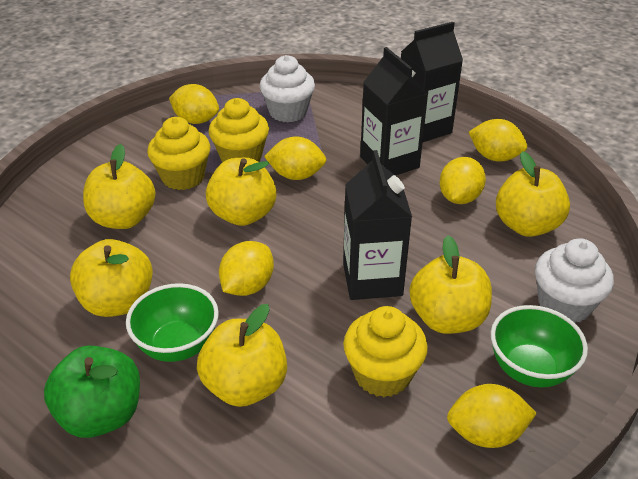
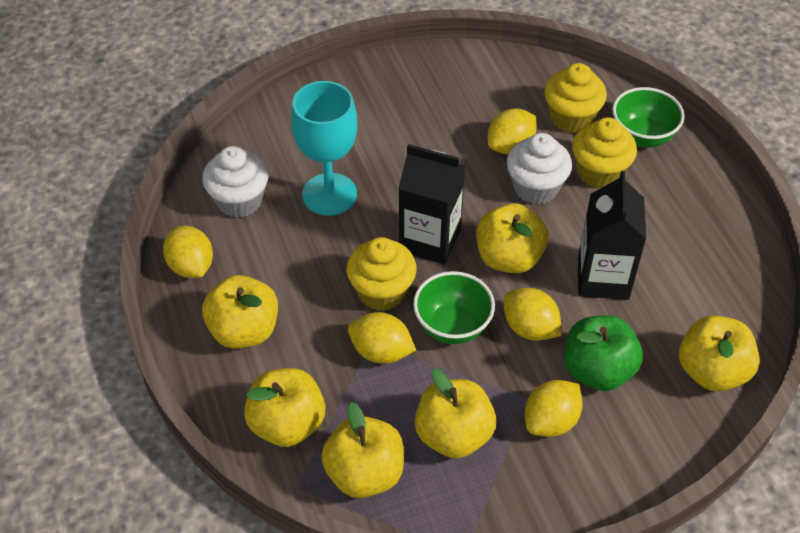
black carton: [343,150,412,300] [360,47,428,176] [401,22,463,142] = 3 -> [398,144,465,265] [578,171,646,300] = 2
turquoise goblet: none = 0 -> [291,81,358,216] = 1
yellow lemon: [169,84,219,124] [219,241,274,296] [264,137,326,180] [439,157,486,204] [447,384,537,448] [469,119,527,162] = 6 -> [163,226,213,278] [348,312,416,364] [488,108,537,154] [504,288,562,341] [525,380,583,437] = 5

